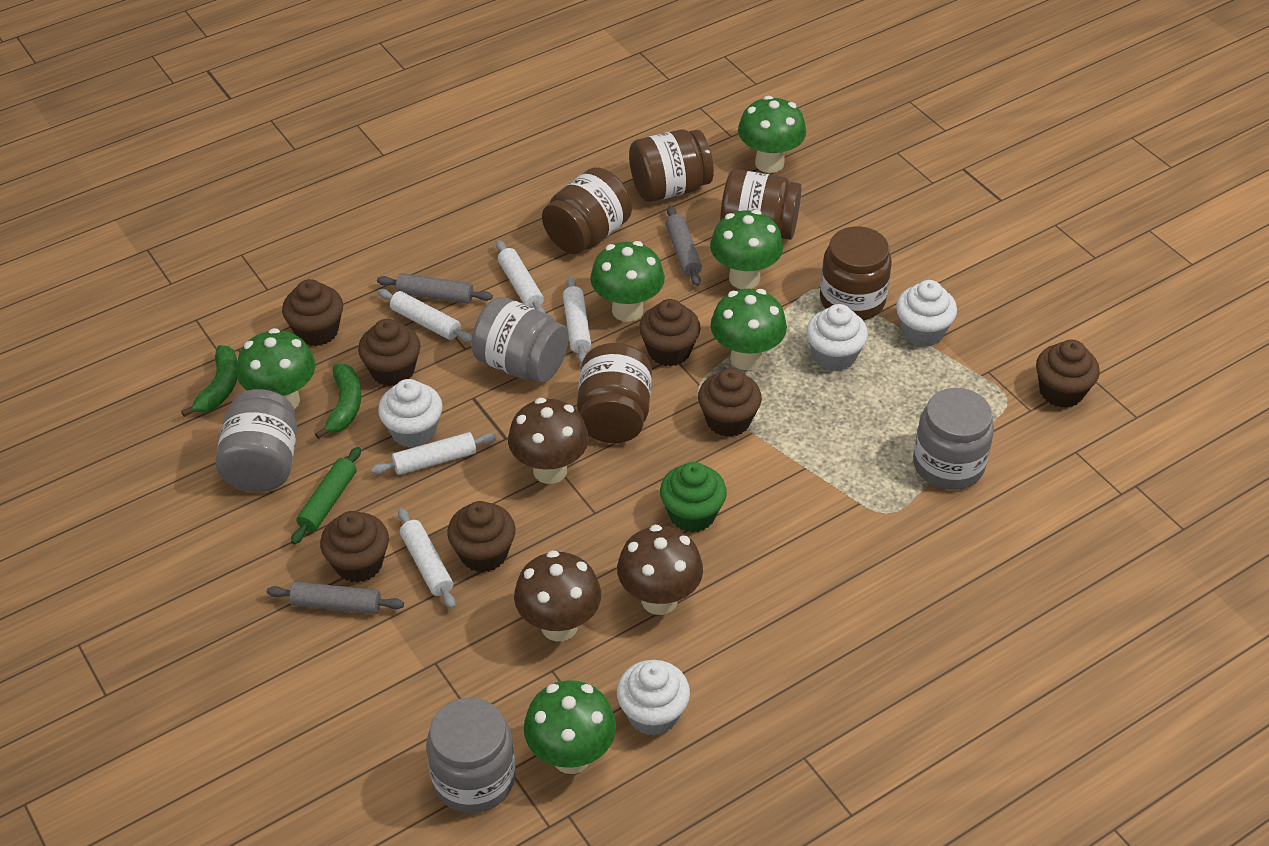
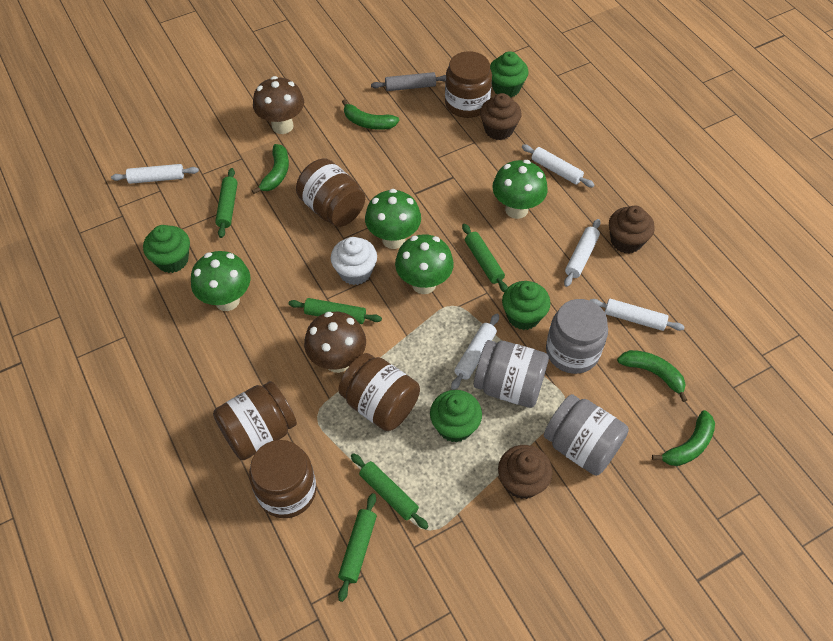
brown cupcake: [282,279,343,346] [320,511,389,583] [358,319,421,386] [447,501,515,573] [639,299,701,366] [698,368,762,437] [1036,340,1100,408] = 7 -> [480,93,521,140] [498,445,553,499] [609,206,655,254] = 3
brown mushroom: [508,398,589,484] [514,550,601,642] [617,525,703,615] = 3 -> [253,76,304,134] [304,312,366,373] = 2
green banana: [181,345,238,417] [315,364,361,439] = 2 -> [252,144,289,194] [342,99,399,130] [617,350,687,402] [652,410,715,466] = 4
green cupcake: [660,462,727,533] = 1 -> [143,225,190,273] [430,390,482,442] [490,51,529,98] [502,281,551,330] = 4
green mushroom: [237,328,315,409] [524,680,616,774] [590,241,665,322] [710,210,783,289] [711,289,787,370] [738,96,806,173] = 6 -> [191,251,250,311] [365,189,421,249] [395,234,454,294] [492,160,548,219] = 4
green rolling pin: [291,447,361,545] = 1 -> [215,168,238,238] [288,298,382,324] [338,493,377,602] [351,453,428,529] [462,224,508,292] = 5
grey jar: [215,389,297,492] [426,698,515,813] [471,297,569,382] [913,388,994,490] = 4 -> [474,340,549,408] [544,394,629,476] [546,299,608,374] = 3
grey rolling pin: [267,582,404,614] [377,273,493,304] [666,206,702,286] = 3 -> [371,72,446,91] = 1
white cupcake: [378,379,443,448] [617,660,690,736] [806,304,868,372] [896,280,957,347] = 4 -> [331,237,377,285] = 1

